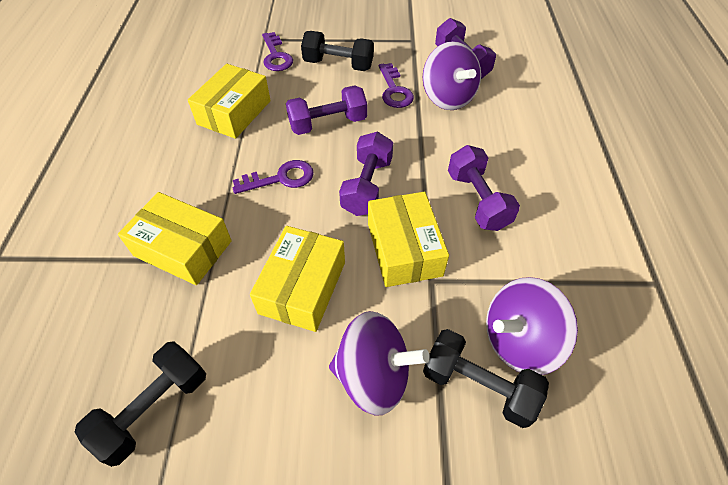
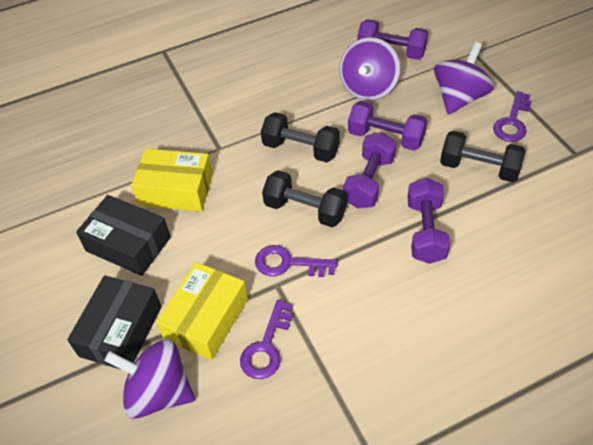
black box: none = 0 -> [67,275,162,369] [76,195,171,276] = 2
yellow box: [118,192,232,285] [188,64,271,139] [250,226,345,332] [368,192,449,287] = 4 -> [131,149,213,212] [156,262,248,360] = 2

